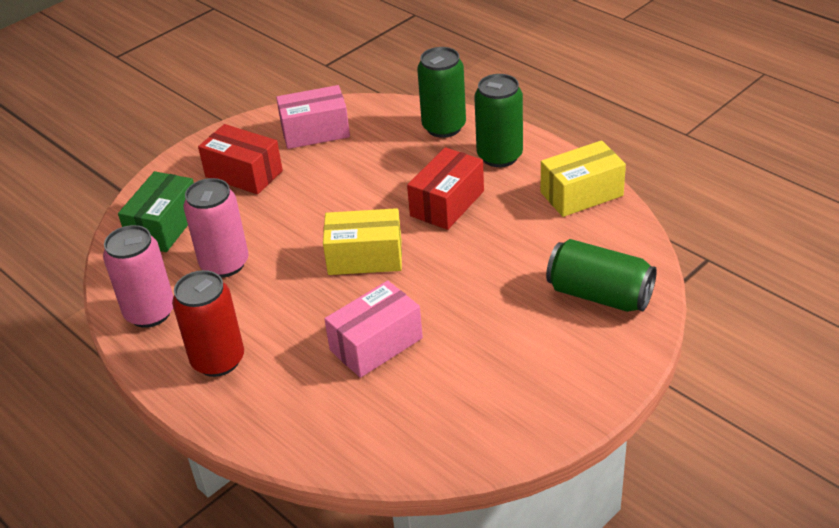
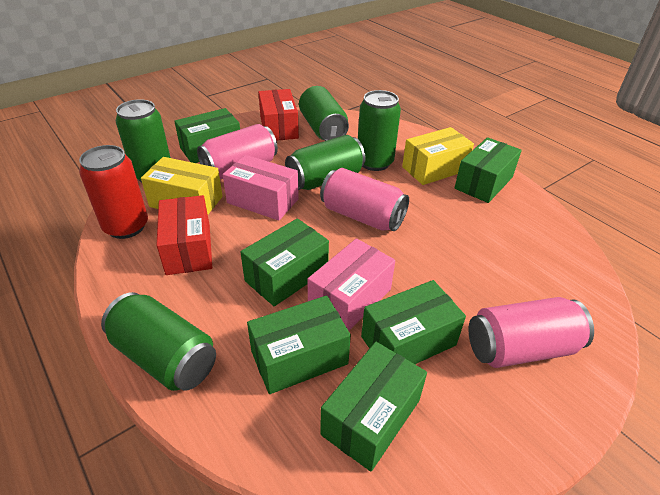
green box: [118,171,194,252] = 1 -> [174,108,240,163] [241,218,329,307] [247,295,351,394] [320,342,427,471] [361,280,466,364] [455,137,522,203] = 6
green can: [417,47,466,138] [474,74,523,167] [546,239,657,312] = 3 -> [101,292,216,391] [116,99,171,182] [285,135,366,190] [299,86,349,141] [358,90,401,171] = 5
pink can: [103,225,174,328] [183,178,248,278] = 2 -> [197,124,278,179] [320,168,409,231] [469,297,594,368] = 3

